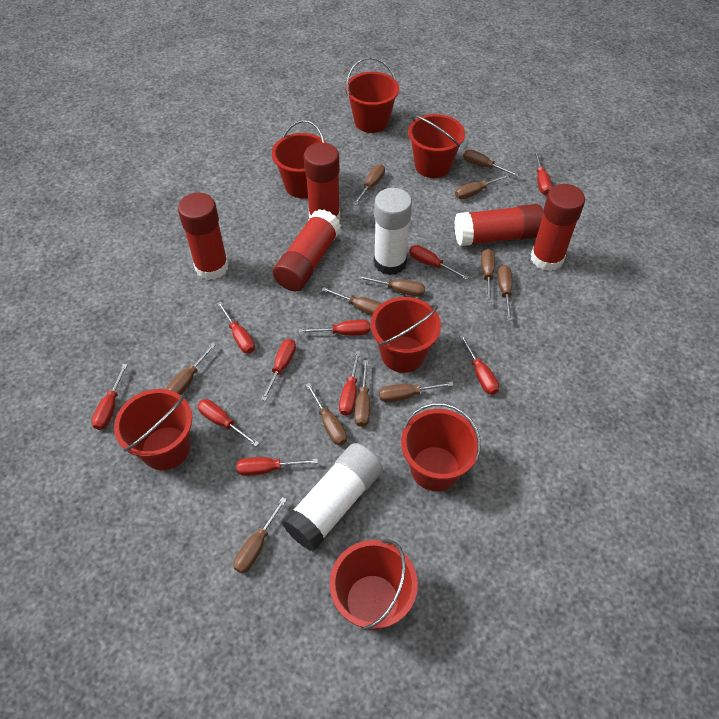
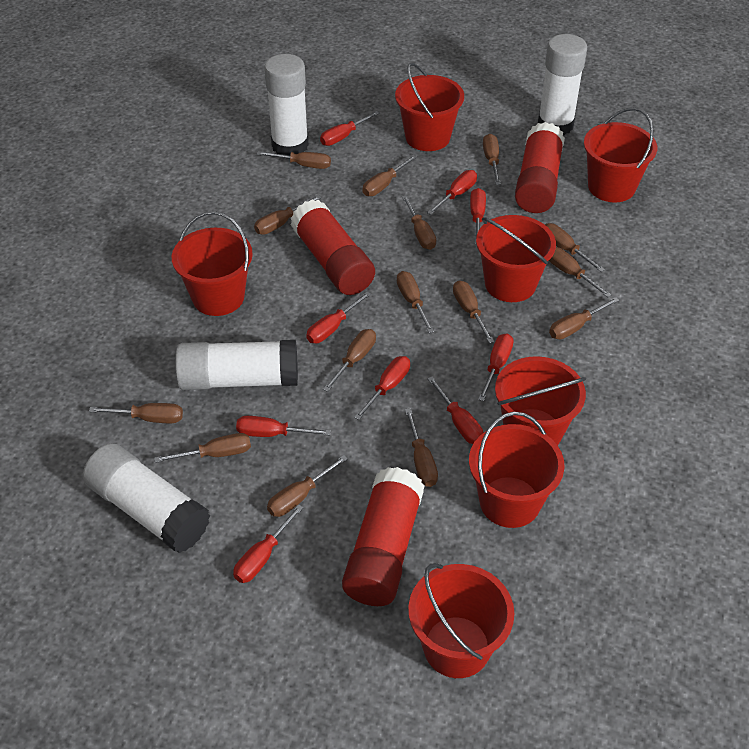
brown screwdriver: [166,343,216,395] [233,497,287,573] [306,383,347,445] [322,287,382,316] [353,164,385,206] [354,360,370,427] [358,275,425,297] [379,381,454,402] [455,174,509,199] [463,149,519,176] [481,249,495,303] [497,265,512,321] = 12 -> [89,403,183,423] [154,433,251,463] [254,195,321,235] [257,151,331,169] [267,455,348,517] [323,329,376,392] [363,155,417,196] [397,271,434,333] [402,195,436,250] [405,408,438,487] [453,280,494,343] [483,134,501,185] [545,223,605,272] [549,247,611,297] [549,297,619,339] = 15
red glue stick: [178,193,228,280] [273,209,341,291] [304,143,340,220] [454,204,544,246] [531,184,585,271] = 5 -> [290,199,375,295] [342,467,424,606] [515,122,565,213] = 3
red screwdriver: [91,364,128,430] [197,399,259,446] [217,302,255,354] [236,457,318,476] [261,339,296,401] [299,320,370,336] [339,351,360,416] [409,245,468,280] [460,334,499,395] [534,151,552,195] = 10 -> [233,504,304,583] [236,416,331,437] [306,292,371,343] [320,111,380,146] [354,356,410,420] [427,170,477,215] [427,376,483,444] [470,188,486,244] [478,333,514,401] = 9
white glue stick: [282,443,383,551] [374,188,412,275] = 2 -> [83,444,210,553] [175,340,298,390] [264,54,309,155] [538,34,587,135] = 4

